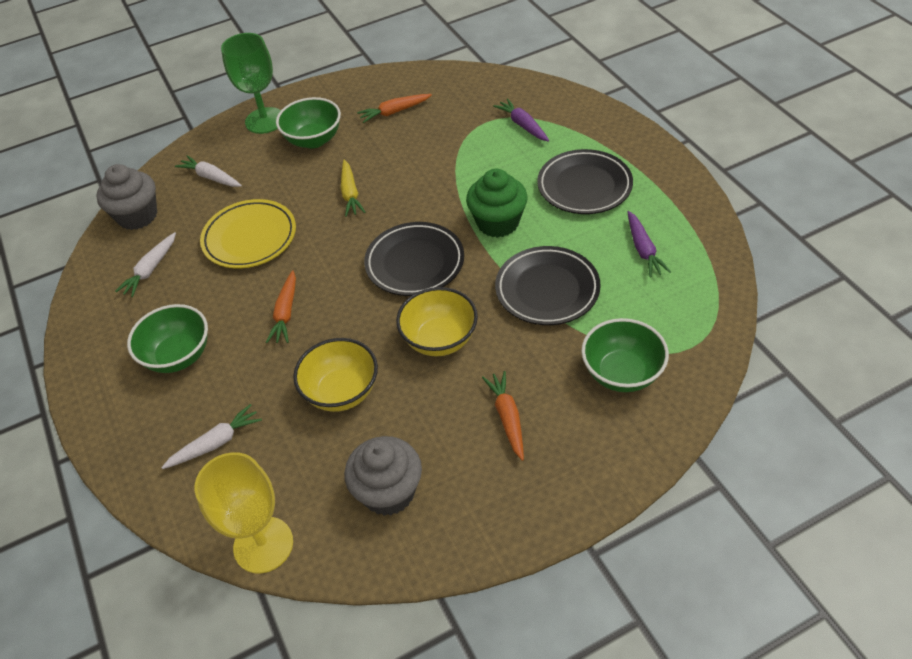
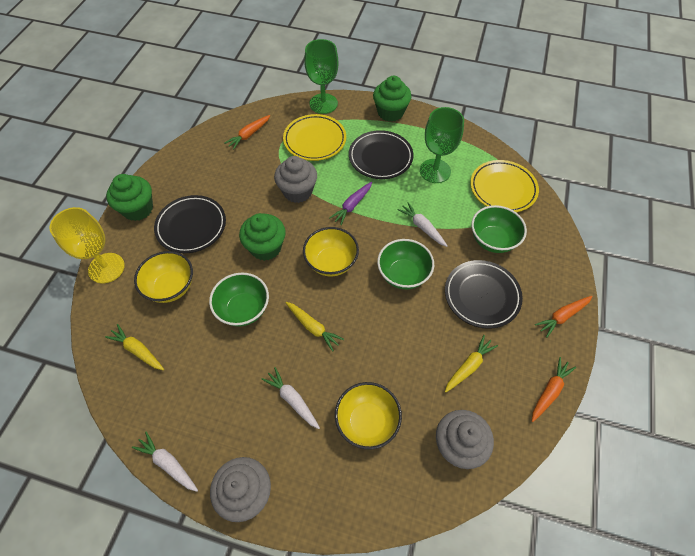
green cupcake: [466,169,528,238] = 1 -> [106,174,153,221] [239,213,286,261] [373,76,412,122] = 3
green goblet: [221,33,281,134] = 1 -> [304,39,338,114] [420,107,464,183] = 2
grey cupcake: [96,164,157,230] [344,436,422,516] = 2 -> [210,457,271,522] [274,156,317,203] [436,410,494,469] = 3
purple carrot: [493,98,550,142] [628,211,671,277] = 2 -> [330,182,372,225] = 1
yellow bowl: [293,338,378,412] [396,287,478,356] = 2 -> [134,251,193,303] [303,227,359,276] [335,382,402,449] = 3
yellow carrot: [341,160,365,217] = 1 -> [105,324,164,370] [286,302,344,352] [445,335,498,393] = 3
yellow plate: [200,199,296,268] = 1 -> [283,114,346,161] [470,160,539,212] = 2

